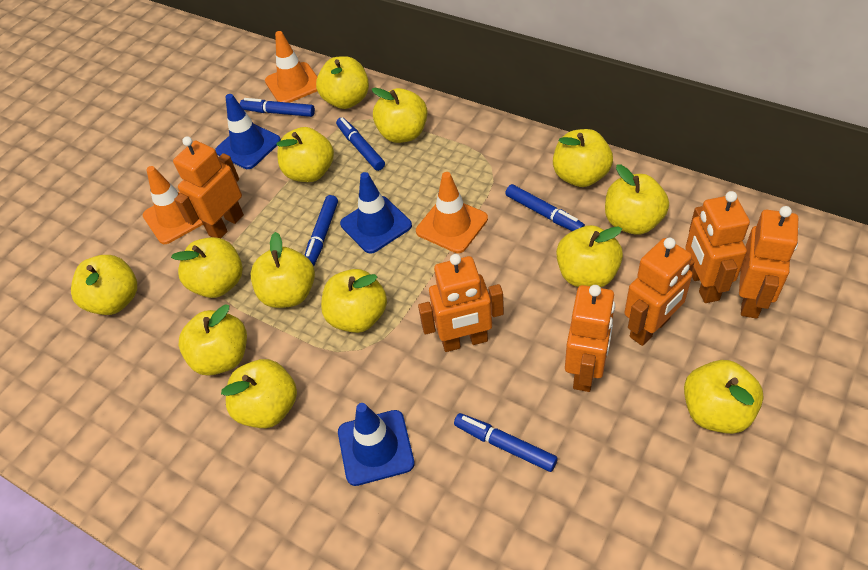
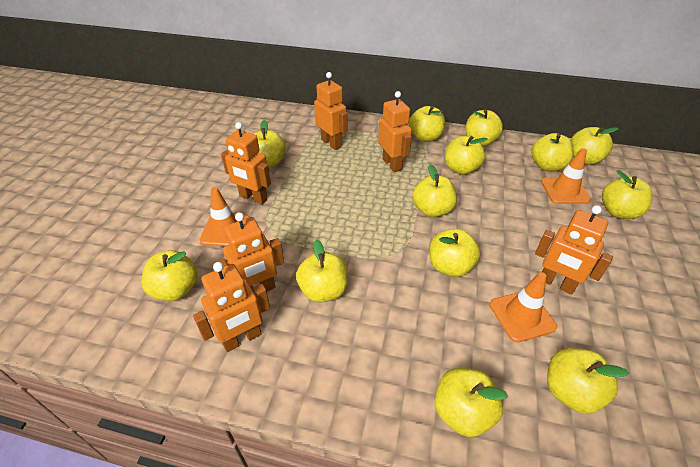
blue marker: [240,98,315,117] [304,195,338,266] [336,117,385,171] [454,413,558,472] [505,184,585,231] = 5 -> none = 0
blue traffic cone: [215,94,281,169] [338,403,415,486] [340,172,412,254] = 3 -> none = 0

